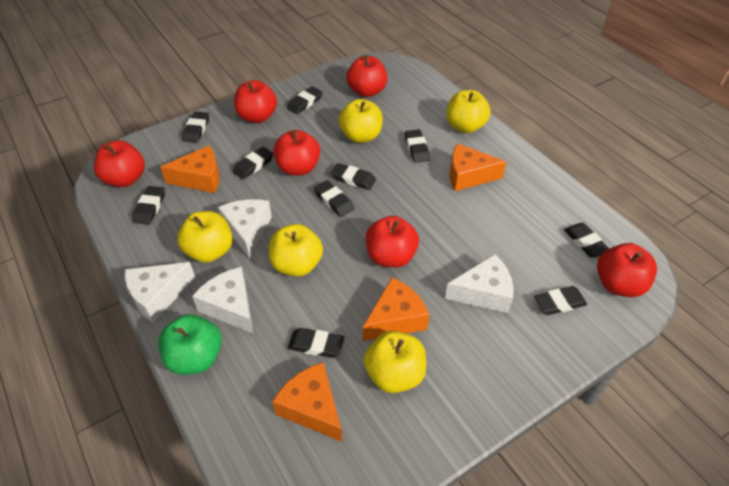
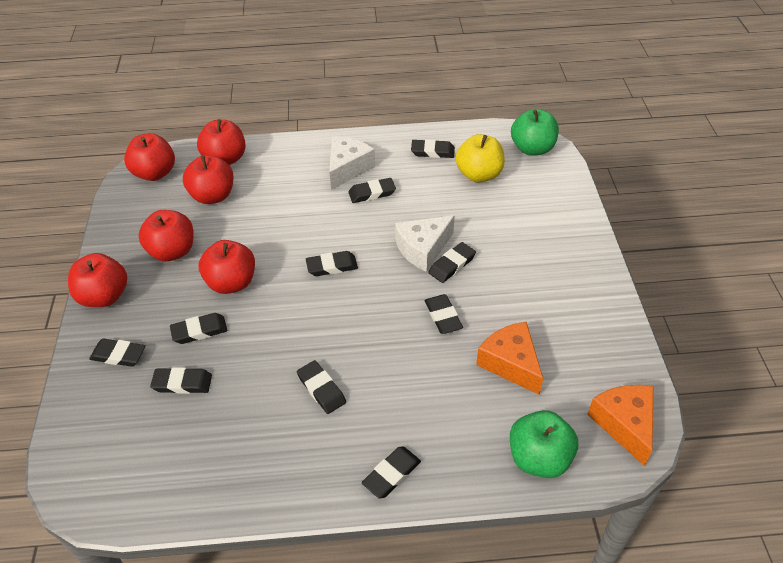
green apple: [158,314,222,375] = 1 -> [510,410,578,478] [511,109,559,156] = 2
orange cheese: [160,145,220,193] [272,362,342,441] [363,277,430,341] [450,143,506,191] = 4 -> [476,322,543,395] [587,385,654,466] = 2
white cheese: [125,262,195,323] [192,267,253,333] [218,199,272,259] [445,254,514,313] = 4 -> [329,136,375,190] [395,215,455,272] = 2
yellow apple: [177,211,233,263] [269,224,323,277] [339,99,383,143] [364,331,426,393] [446,90,491,133] = 5 -> [455,134,505,183] = 1

